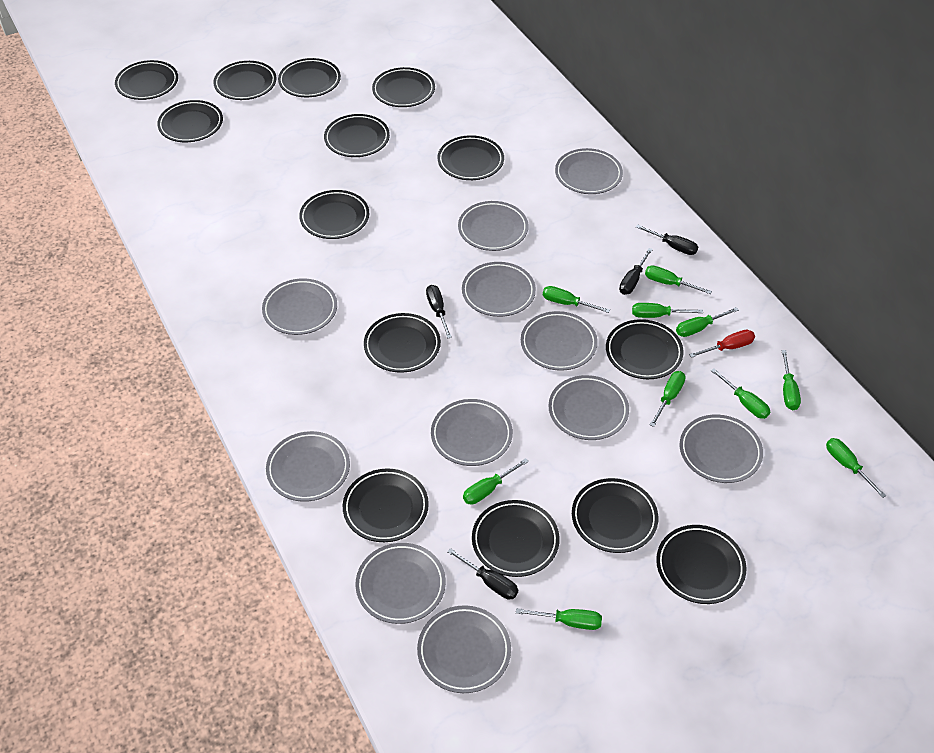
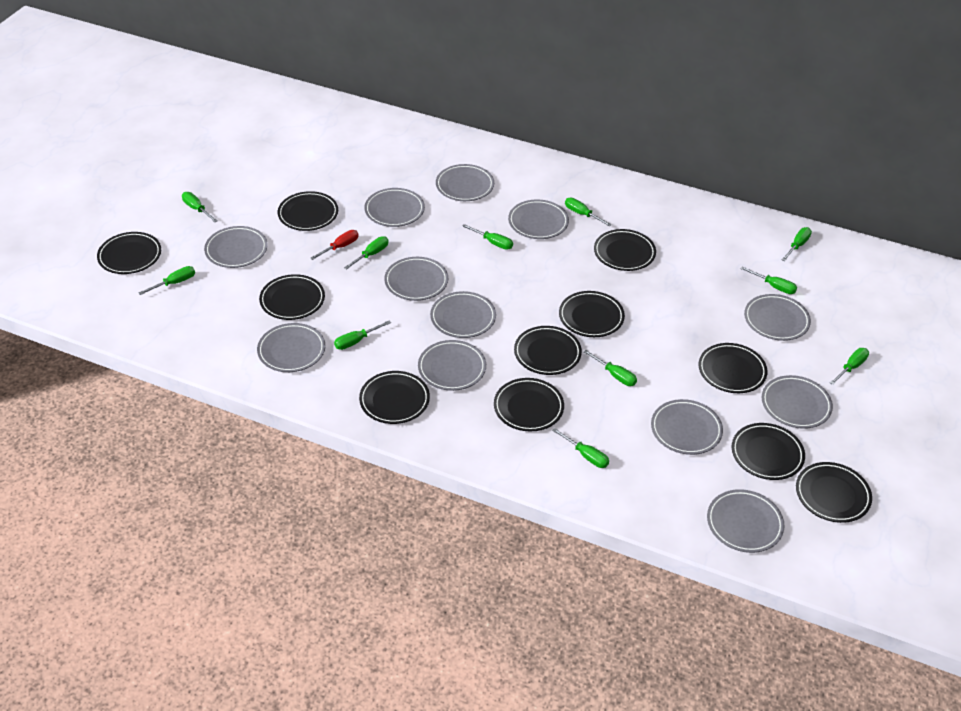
black plate: [115,60,178,100] [157,100,223,142] [213,61,276,100] [278,58,341,97] [299,190,369,239] [324,114,390,157] [343,469,429,542] [364,313,441,373] [372,67,435,107] [437,135,504,180] [472,500,560,577] [572,478,658,553] [606,319,684,379] [656,525,747,604] = 14 -> [97,232,161,274] [259,274,325,320] [278,191,338,231] [359,371,430,424] [494,378,564,432] [514,326,582,375] [559,291,625,337] [594,229,656,271] [698,343,767,393] [732,423,805,480] [796,462,872,523] = 11
black screwdriver: [426,285,452,339] [447,548,518,600] [619,248,653,295] [636,224,698,255] = 4 -> none = 0
green screwdriver: [463,458,529,505] [516,608,602,630] [543,286,610,313] [632,303,703,318] [645,265,712,294] [650,371,686,427] [676,307,739,337] [711,368,770,419] [781,350,801,410] [826,438,886,498] = 10 -> [138,266,195,295] [182,192,218,222] [334,321,391,350] [344,236,389,269] [462,224,513,250] [552,428,609,468] [565,198,612,226] [584,350,637,386] [741,267,797,294] [782,227,812,261] [830,348,869,385] = 11
grey plate: [262,278,337,335] [266,431,350,502] [355,543,446,624] [417,605,511,693] [431,399,513,466] [458,201,528,251] [462,262,536,317] [521,311,598,371] [548,375,629,440] [555,148,623,194] [680,415,763,483] = 11 -> [204,226,268,268] [257,323,325,372] [364,188,425,227] [384,257,448,301] [418,340,486,391] [430,291,496,338] [436,164,494,201] [508,199,569,239] [651,399,723,455] [707,489,784,553] [744,294,811,341] [762,375,833,429] = 12

